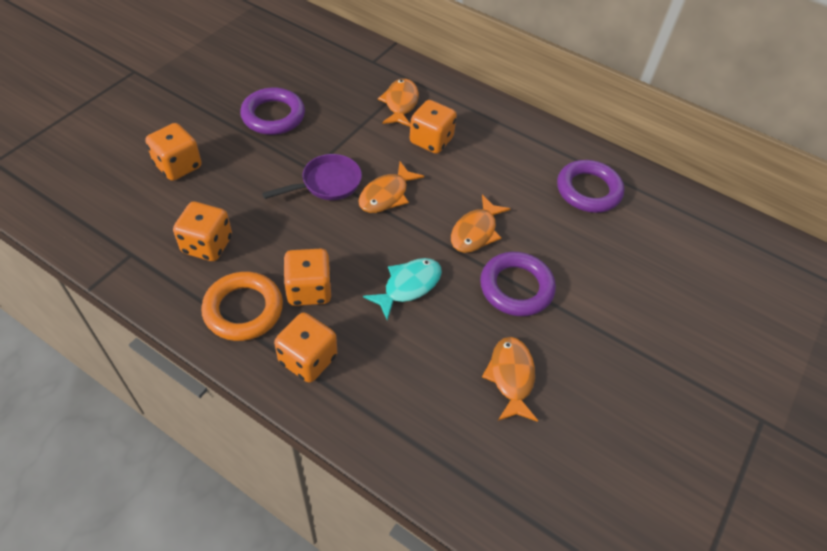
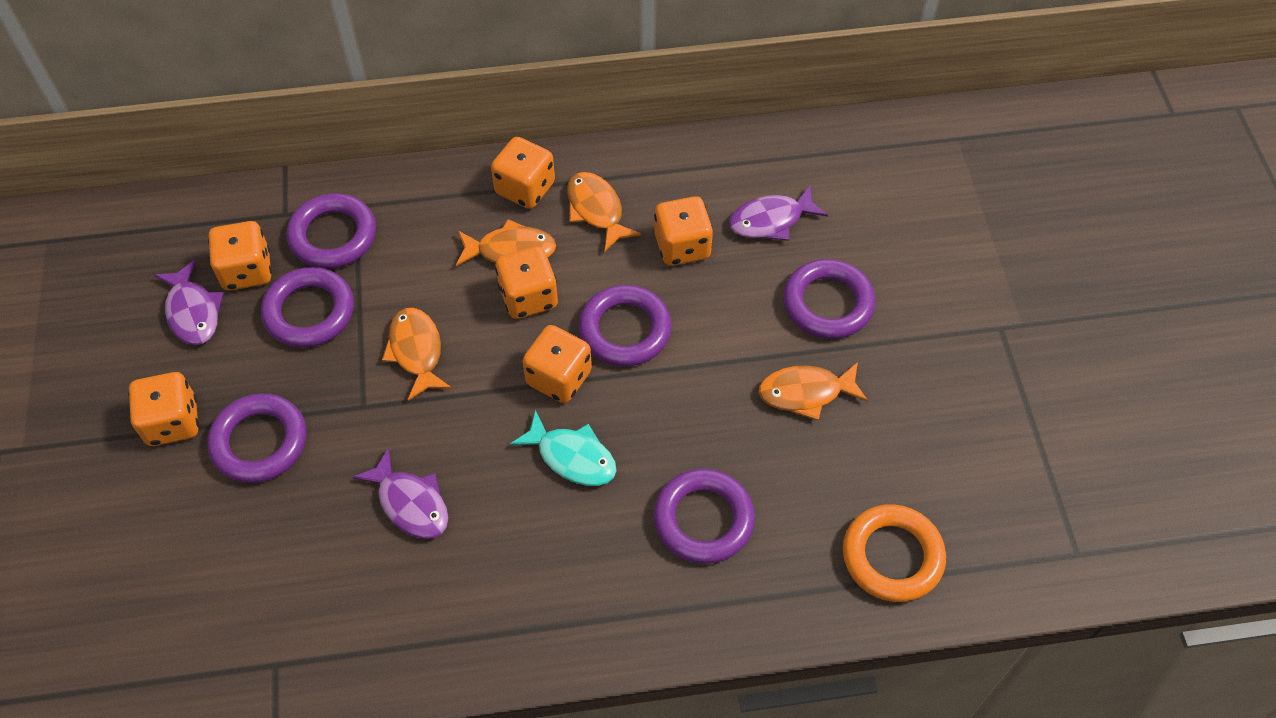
orange dice: [145,123,202,181] [173,201,232,261] [274,312,337,383] [283,249,331,306] [410,100,457,154] = 5 -> [128,372,199,446] [208,221,272,291] [491,137,555,209] [495,246,558,319] [523,325,592,403] [654,196,713,266] = 6
purple fish: none = 0 -> [154,260,223,345] [352,447,449,539] [729,185,828,241] = 3
purple pan: [262,154,362,200] = 1 -> none = 0
purple ring: [240,88,305,135] [480,252,556,316] [557,160,624,213] = 3 -> [207,393,306,483] [261,267,354,348] [287,193,376,269] [579,285,671,366] [654,469,755,564] [783,259,875,339] = 6

